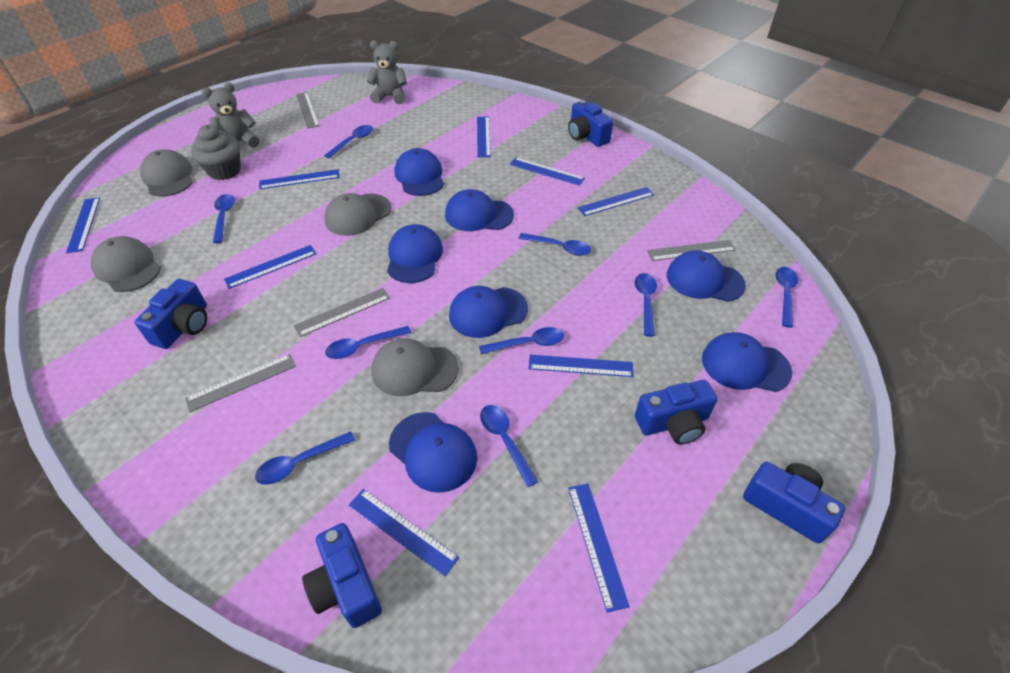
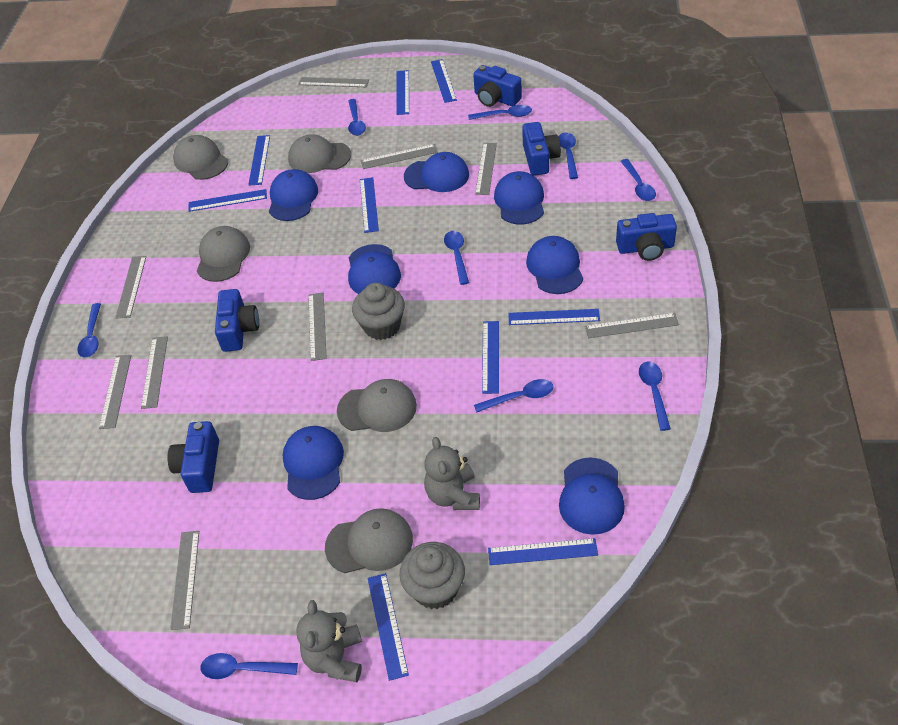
grey cap: [91,236,161,292] [140,149,193,197] [324,193,391,236] [371,338,459,397] = 4 -> [173,135,228,180] [197,226,250,282] [288,134,351,173] [325,508,413,573] [337,379,417,432] = 5
grey cupcake: [191,125,241,180] = 1 -> [352,283,405,340] [400,542,465,609] = 2
grey ruler: [185,354,296,412] [294,288,390,337] [296,92,320,129] [647,240,736,261] = 4 -> [99,355,131,429] [115,256,146,319] [141,336,168,409] [170,531,199,630] [298,77,369,87] [308,293,327,361] [361,144,438,169] [475,143,497,195] [585,313,679,338] = 9

